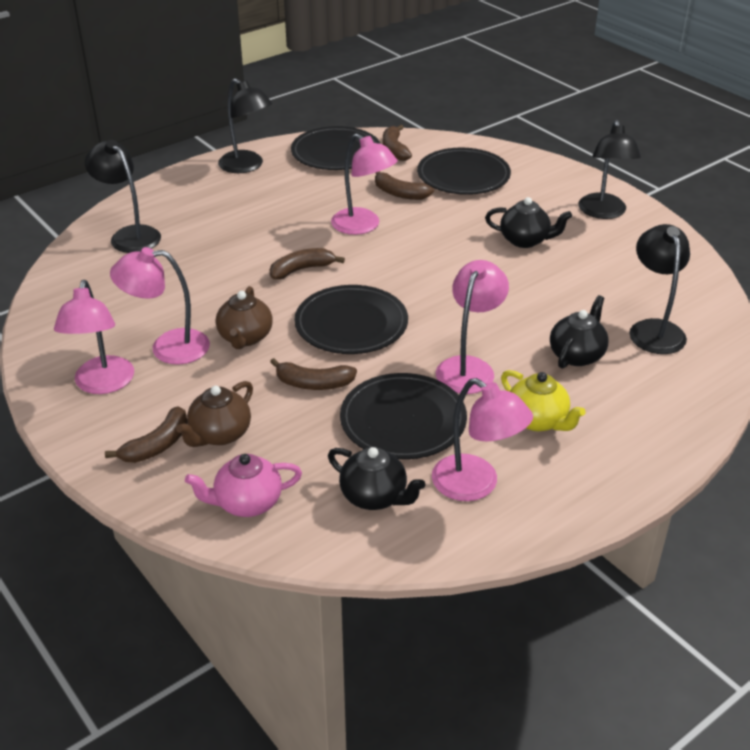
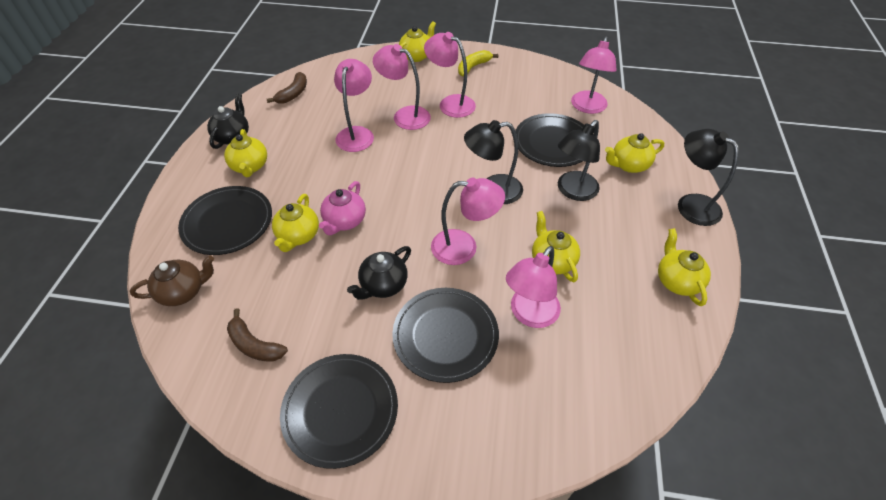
black lamp: [85,140,161,253] [218,78,272,173] [578,120,641,219] [629,224,690,354] = 4 -> [464,120,523,204] [558,120,600,201] [678,129,739,226] = 3
black teapot: [328,447,425,510] [485,197,572,248] [550,295,609,369] = 3 -> [207,94,249,149] [347,246,411,300] = 2
brown banana: [105,406,187,463] [270,248,345,280] [270,358,357,390] [375,171,434,200] [383,125,412,161] = 5 -> [227,308,288,362] [267,72,307,104] = 2
brown teapot: [176,381,253,447] [216,286,273,349] = 2 -> [130,255,214,306] = 1
pink lamp: [54,280,134,394] [110,247,210,365] [331,133,397,235] [432,378,533,501] [436,260,509,394] = 5 -> [334,59,374,152] [373,44,431,130] [424,32,476,118] [431,178,505,265] [506,246,561,328] [571,36,617,114] = 6
yellow banana: none = 0 -> [458,50,498,77] = 1
yellow teapot: [501,370,586,431] = 1 -> [224,129,267,177] [272,194,319,252] [399,21,436,62] [532,211,580,282] [605,133,664,173] [658,228,711,306] = 6

